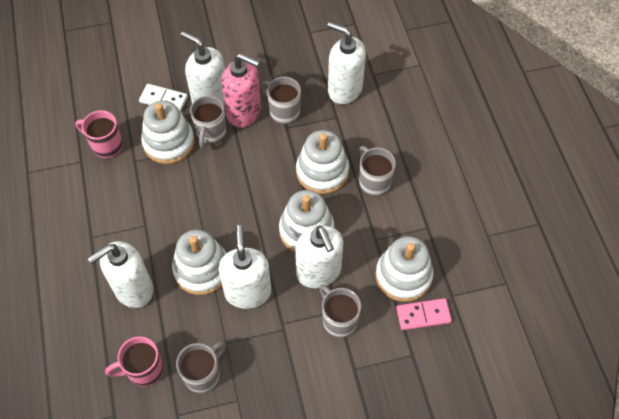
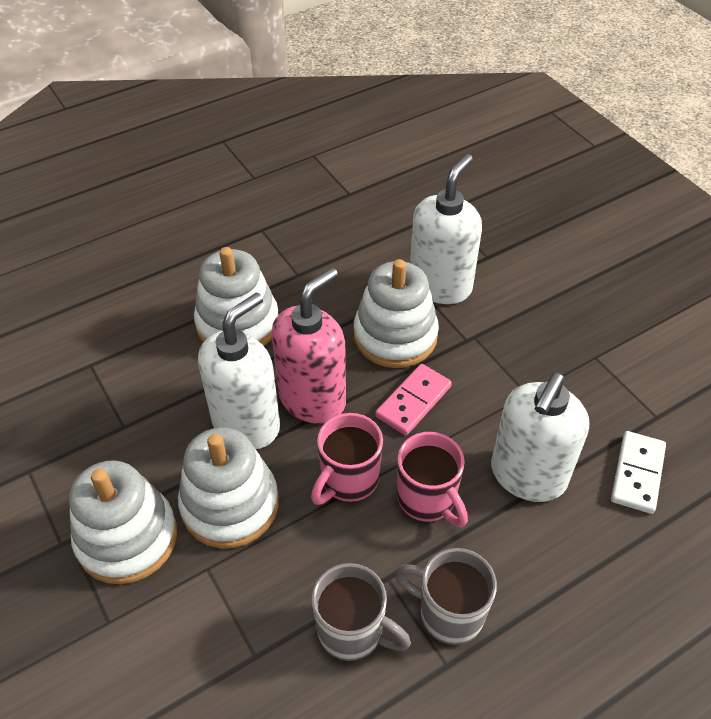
grey mug: [176,341,226,393] [190,96,227,148] [261,77,301,124] [319,285,361,338] [359,146,396,196] = 5 -> [312,563,411,661] [394,548,497,645] = 2
white soap dispenser: [88,241,153,308] [180,31,225,104] [219,225,271,309] [295,225,343,288] [327,22,366,104] = 5 -> [198,292,280,449] [410,154,482,304] [491,373,589,502] = 3
white stacking toy: [141,101,195,164] [172,229,227,295] [279,190,334,252] [296,130,349,194] [376,236,433,302] = 5 -> [69,460,177,584] [178,427,279,548] [194,247,279,346] [354,259,439,368] = 4

